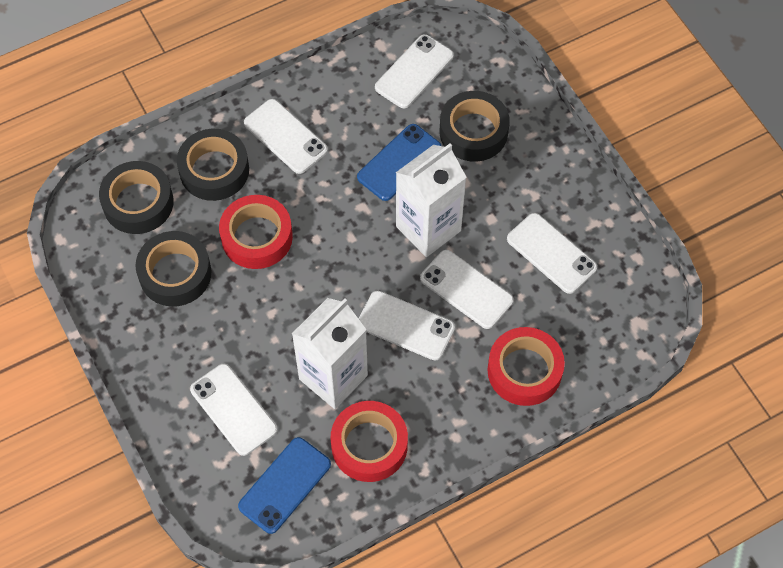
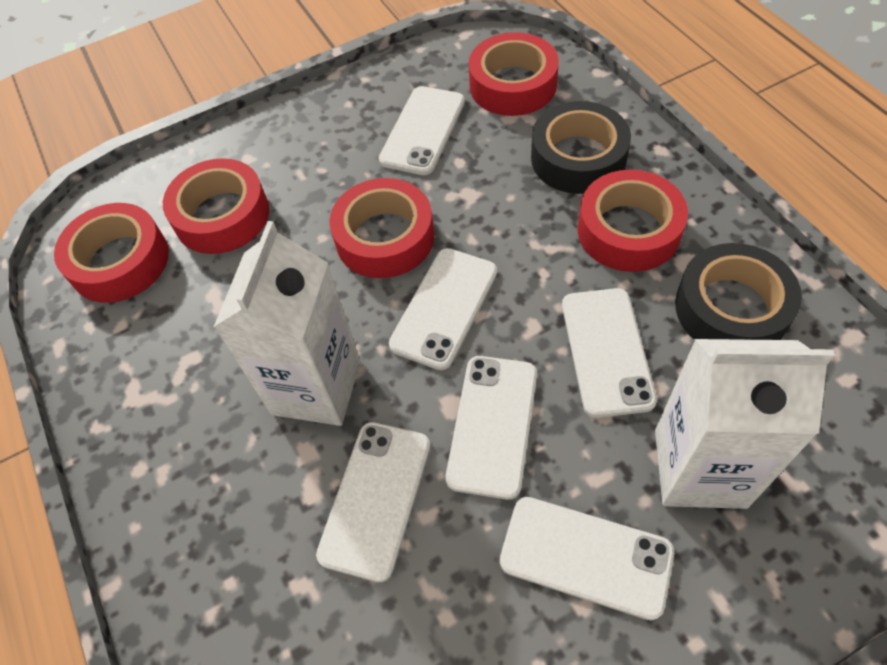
black tape: [99,161,174,234] [135,231,211,306] [177,129,249,201] [440,91,510,162] = 4 -> [531,101,631,194] [675,243,802,340] = 2
blue phone: [238,437,331,534] [357,124,441,201] = 2 -> none = 0
red tape: [219,195,293,269] [330,401,408,482] [487,327,565,406] = 3 -> [54,203,169,303] [163,158,269,254] [329,178,434,278] [469,32,559,116] [577,170,688,272] = 5

